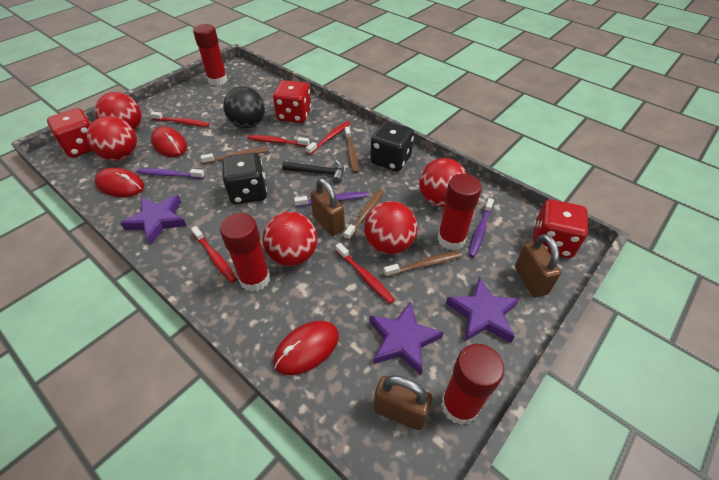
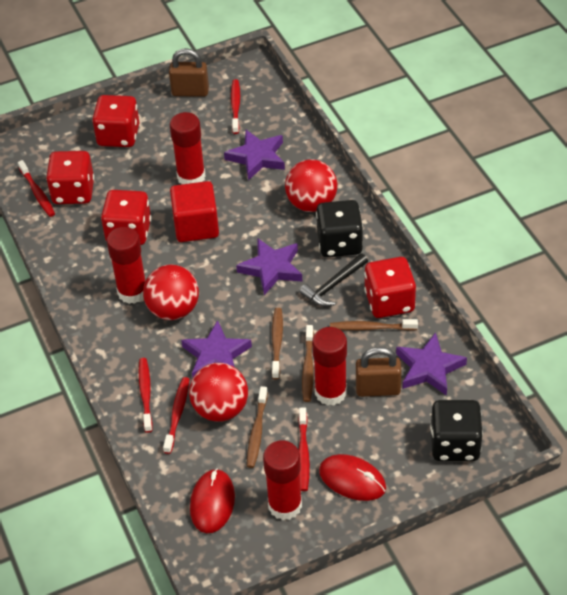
black ball: [223,86,265,128] = 1 -> none = 0
brown padlock: [310,178,345,236] [374,375,432,430] [515,234,561,297] = 3 -> [169,48,209,97] [356,347,401,397] = 2
purple star: [120,195,186,245] [369,301,444,375] [446,277,519,342] = 3 -> [181,320,252,378] [224,130,285,181] [236,238,302,295] [396,332,467,396] = 4
purple toothbrush: [137,168,205,179] [294,192,367,207] [468,198,494,258] = 3 -> none = 0
red ball: [87,116,137,161] [95,92,142,130] [262,212,317,266] [364,201,417,254] [419,158,467,207] = 5 -> [143,264,199,320] [189,363,248,422] [285,159,337,212] = 3
red cube: none = 0 -> [170,181,219,242] = 1
red dice: [47,108,93,158] [273,80,311,123] [533,199,588,258] = 3 -> [46,151,94,204] [92,95,140,147] [101,190,151,245] [364,257,416,318] = 4
red mouse: [95,167,144,197] [151,126,187,157] [273,321,339,375] = 3 -> [190,469,235,533] [319,454,386,501] = 2

